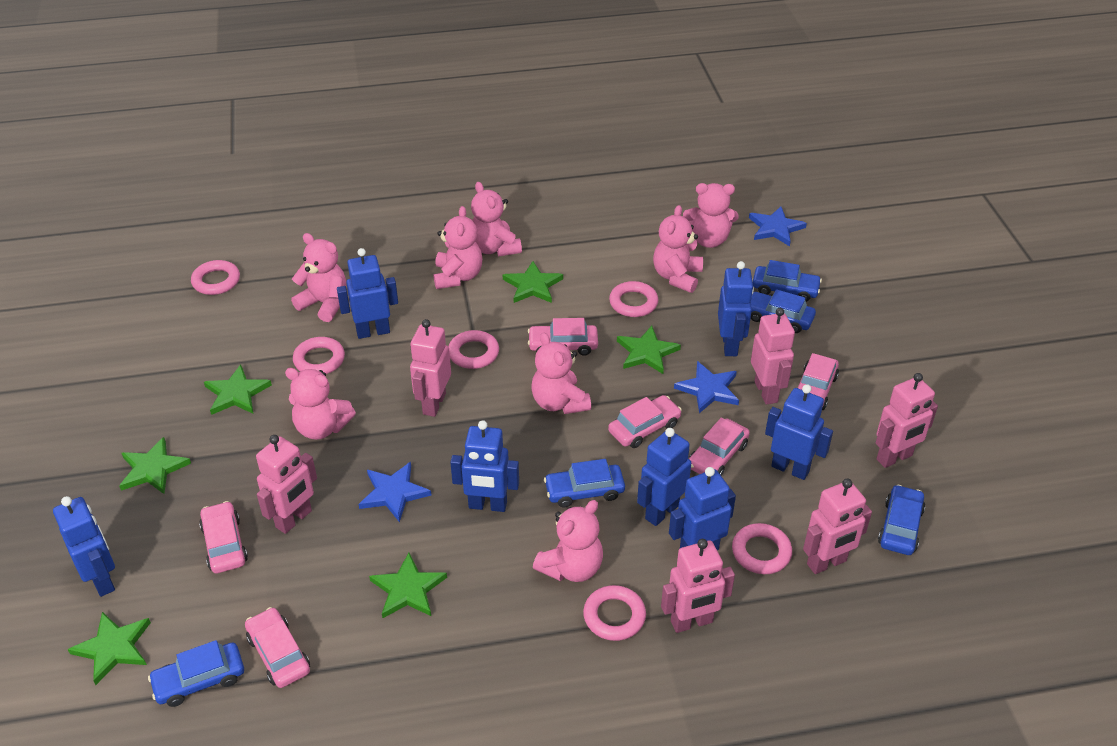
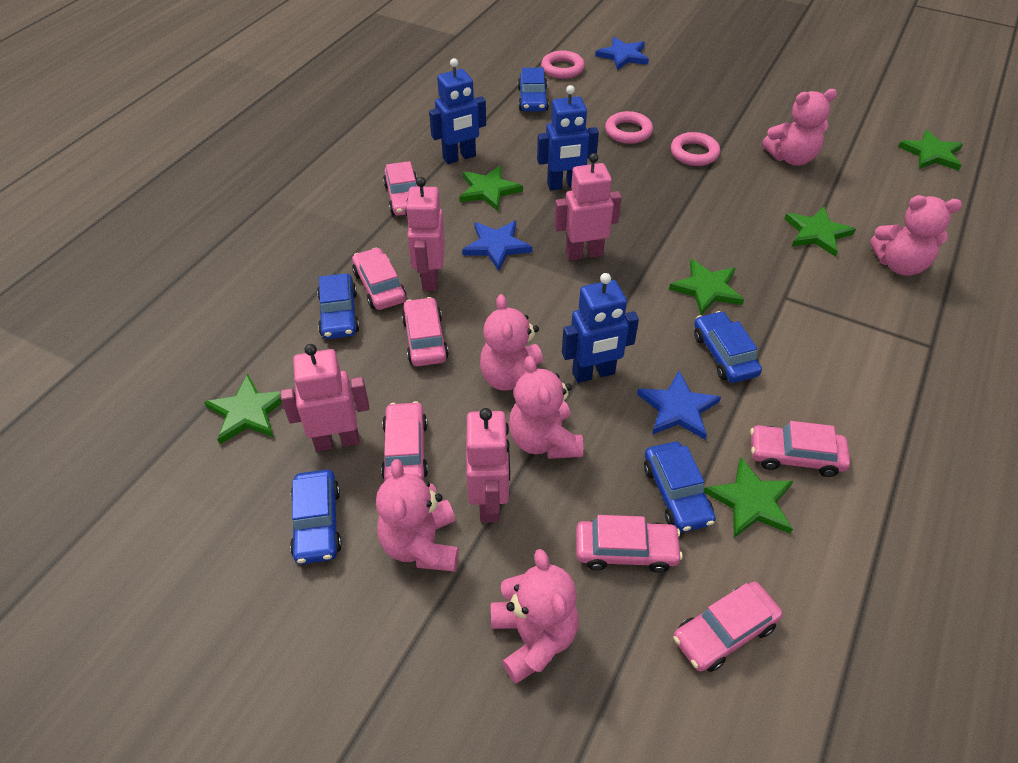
blue robot: [53,496,115,597] [337,248,398,339] [450,420,519,512] [637,428,691,526] [669,467,736,550] [718,261,754,356] [765,384,833,480] = 7 -> [429,58,486,164] [537,85,599,190] [562,273,639,383] = 3
pink car: [199,501,248,573] [245,607,310,688] [528,318,598,356] [608,395,682,448] [689,418,750,476] [798,353,839,410] = 6 -> [352,248,406,310] [381,401,428,481] [383,161,418,216] [402,297,449,366] [576,515,683,573] [673,582,783,672] [750,421,850,477] = 7
pink ring: [191,260,240,295] [293,337,345,374] [448,330,499,369] [583,585,646,641] [609,281,658,317] [732,523,792,574] = 6 -> [541,51,585,79] [605,111,653,144] [671,132,720,166] = 3
pink robot: [256,435,317,534] [410,319,451,417] [661,539,735,633] [751,308,795,405] [803,479,872,574] [876,373,938,468] = 6 -> [280,344,370,451] [405,177,445,291] [466,408,510,522] [554,153,622,261] = 4
pink teddy bear: [285,368,356,440] [291,233,346,322] [434,206,483,289] [471,182,522,256] [532,333,591,414] [533,500,603,582] [653,205,703,293] [683,183,738,248] = 8 -> [376,459,459,572] [480,294,543,397] [491,549,579,684] [509,356,583,459] [762,89,837,166] [870,195,962,276] = 6

